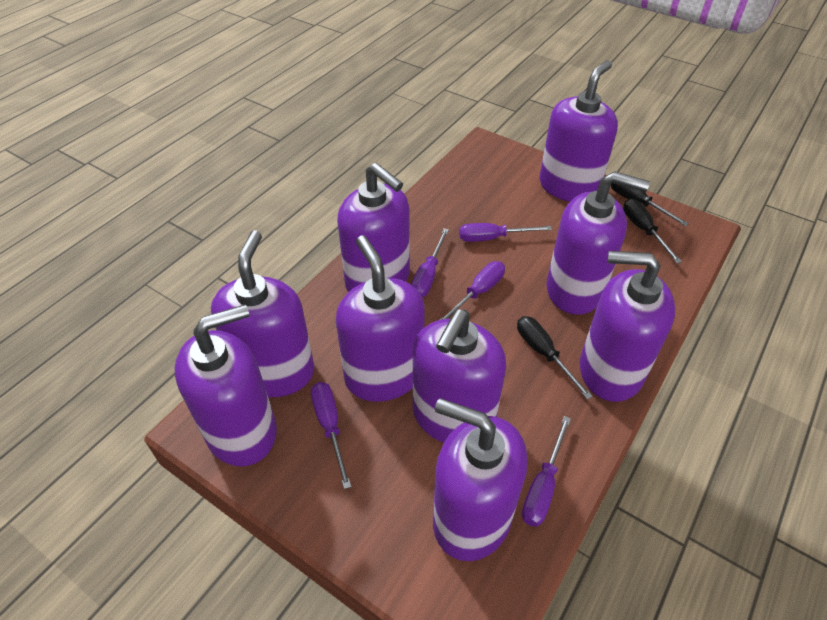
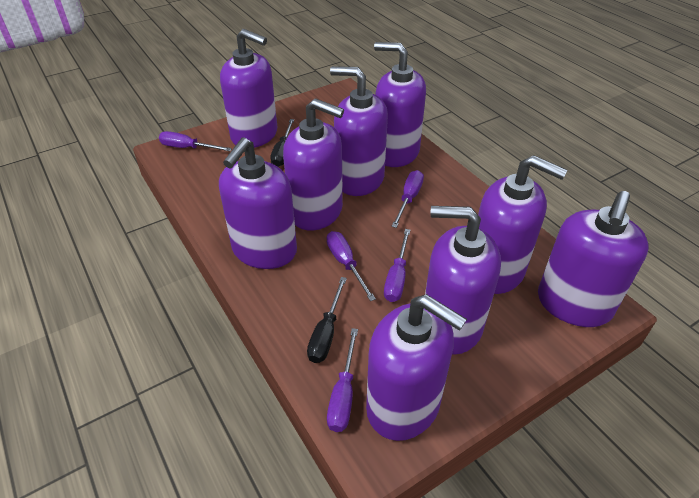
black screwdriver: [517,316,593,400] [611,183,689,226] [623,199,682,263] = 3 -> [270,119,294,167] [307,277,347,363] = 2

